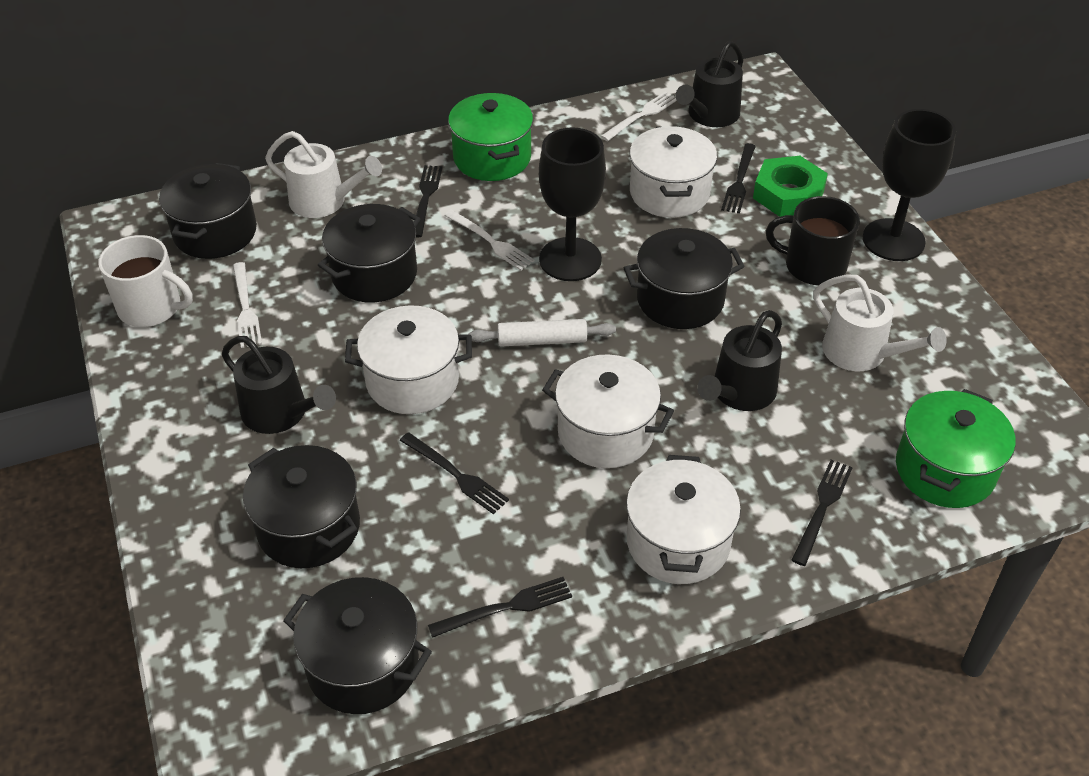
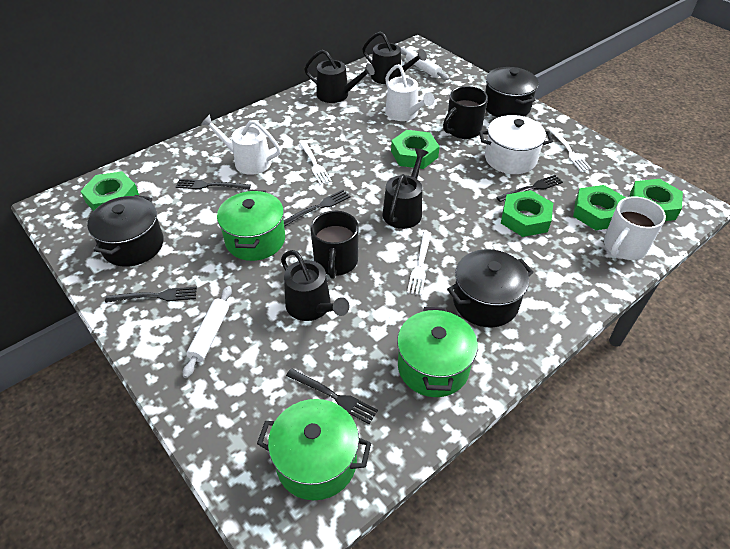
black goblet: [539,127,606,281] [862,109,956,261] = 2 -> none = 0
black mug: [766,196,860,285] = 1 -> [310,211,359,279] [443,86,488,139] = 2
black pot: [159,163,257,259] [243,445,360,568] [283,577,432,714] [318,204,420,303] [624,228,745,329] = 5 -> [87,195,164,267] [447,249,534,327] [485,67,539,117] = 3
black watering can: [222,336,336,434] [675,41,743,127] [697,310,782,411] = 3 -> [281,250,350,321] [304,50,375,103] [362,32,427,84] [383,148,429,229] = 4
green nut: [753,156,828,217] = 1 -> [80,171,139,211] [391,130,440,169] [501,190,553,237] [573,185,626,230] [630,179,683,221] = 5
green pot: [448,93,533,181] [896,389,1016,508] = 2 -> [217,190,285,261] [257,399,371,500] [397,307,478,397] = 3
white pot: [345,305,472,414] [542,354,674,468] [626,455,741,584] [629,126,717,218] = 4 -> [479,115,553,174] = 1
white rolling pin: [468,319,616,347] = 1 -> [183,286,232,378] [401,48,449,80] = 2

